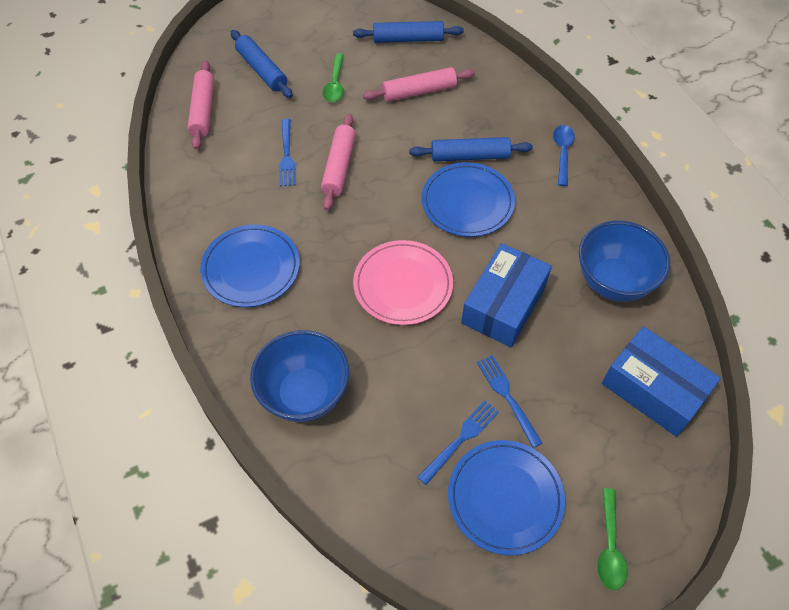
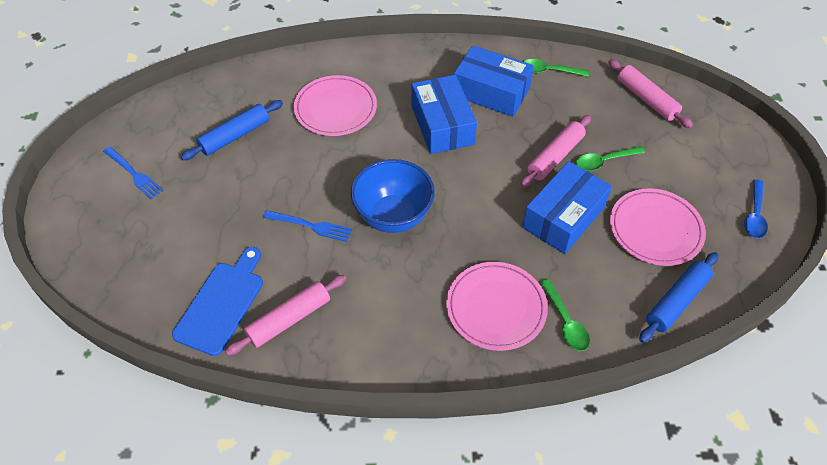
blue bowl: [250,330,349,422] [579,221,670,302] = 2 -> [351,159,435,233] = 1
blue box: [461,243,552,347] [602,326,721,437] = 2 -> [411,75,477,154] [454,45,534,117] [522,161,612,254] = 3
blue cutting board: none = 0 -> [172,247,263,356] = 1
blue fork: [279,118,295,186] [417,400,499,485] [477,355,542,448] = 3 -> [103,146,164,199] [263,210,352,242] = 2
blue plate: [200,224,300,307] [422,162,515,237] [448,440,565,555] = 3 -> none = 0
blue rolling pin: [231,30,293,98] [353,21,464,43] [409,137,533,161] = 3 -> [181,100,283,160] [639,252,718,343] = 2
green spoon: [323,53,344,102] [597,488,628,590] = 2 -> [523,59,589,77] [540,279,590,351] [576,146,645,171] = 3
pink plate: [353,240,453,325] = 1 -> [293,75,377,136] [446,262,548,351] [610,189,706,266] = 3

